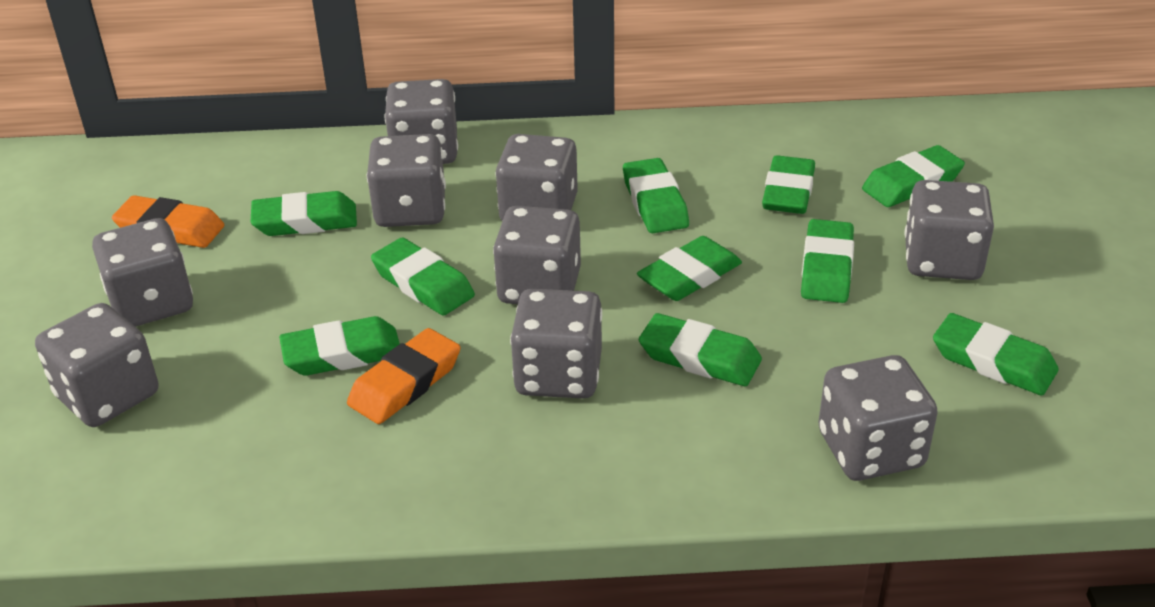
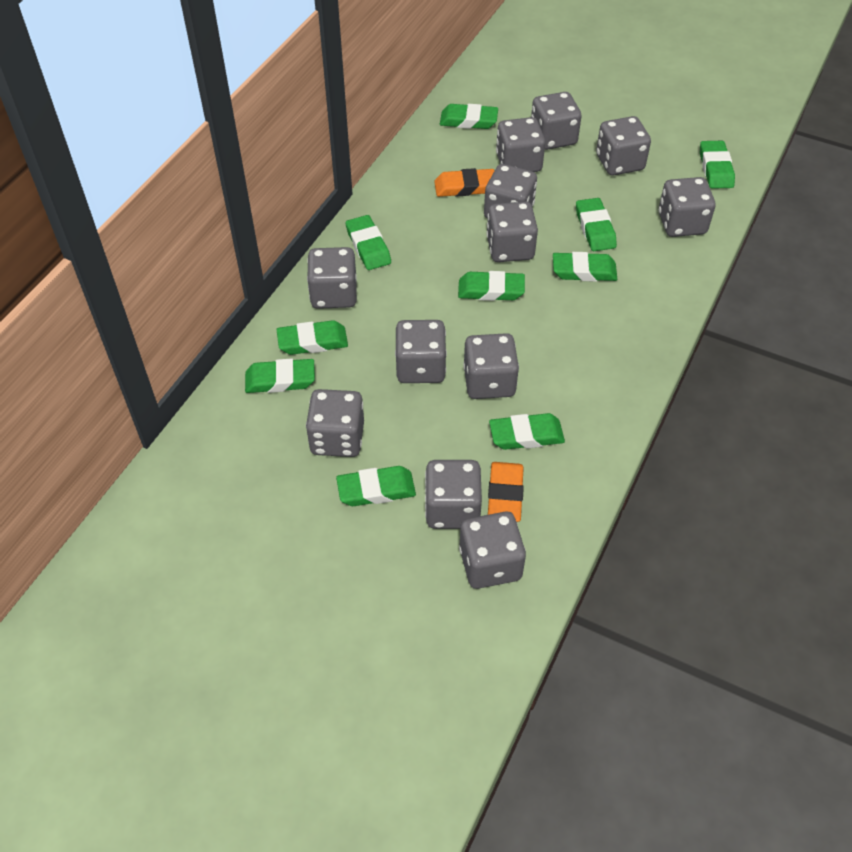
grey dice: [35,303,159,427] [92,218,193,327] [367,134,446,227] [385,79,458,164] [493,206,581,304] [496,134,578,221] [510,289,602,399] [818,355,938,481] [904,180,994,280] = 9 -> [306,389,364,457] [307,247,357,309] [395,320,447,383] [425,460,482,529] [459,511,526,589] [463,333,519,399] [484,164,537,218] [486,202,538,262] [496,117,545,172] [531,92,582,150] [596,116,651,176] [658,177,715,237] = 12

